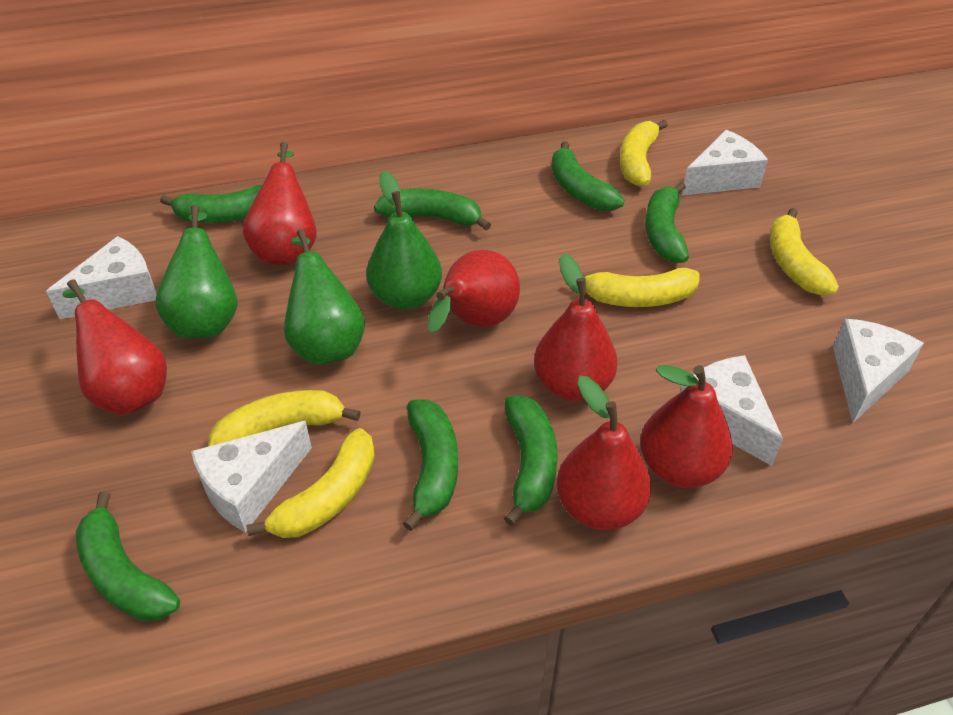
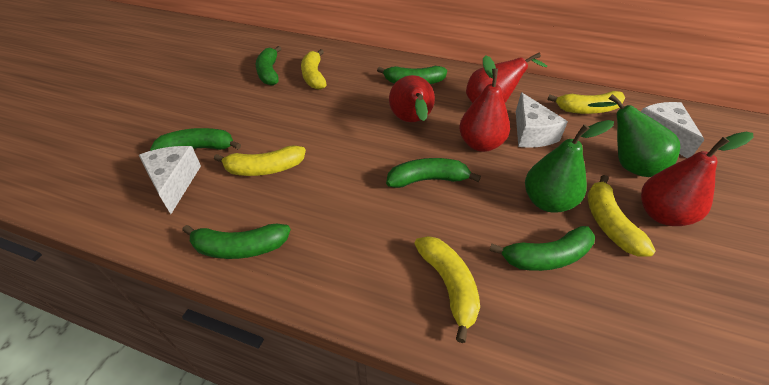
green banana: [76,491,180,621] [160,185,262,223] [374,188,491,230] [403,399,458,531] [504,396,558,526] [551,141,624,211] [645,182,689,263] = 7 -> [150,128,241,151] [182,224,291,259] [256,46,281,86] [377,66,447,84] [386,158,481,188] [489,226,595,271] = 6
green pear: [156,205,238,338] [284,229,365,365] [366,170,442,310] = 3 -> [525,120,614,213] [588,94,680,177] = 2
red pear: [62,279,167,415] [243,142,317,265] [428,250,520,333] [534,253,618,401] [557,376,651,530] [640,365,733,488] = 6 -> [389,75,435,122] [459,55,510,152] [466,53,547,103] [641,132,753,226] = 4
white cheese: [46,236,157,319] [191,421,312,532] [680,355,783,466] [682,130,768,195] [833,319,924,423] = 5 -> [139,146,201,214] [516,92,568,148] [641,102,704,158] = 3

